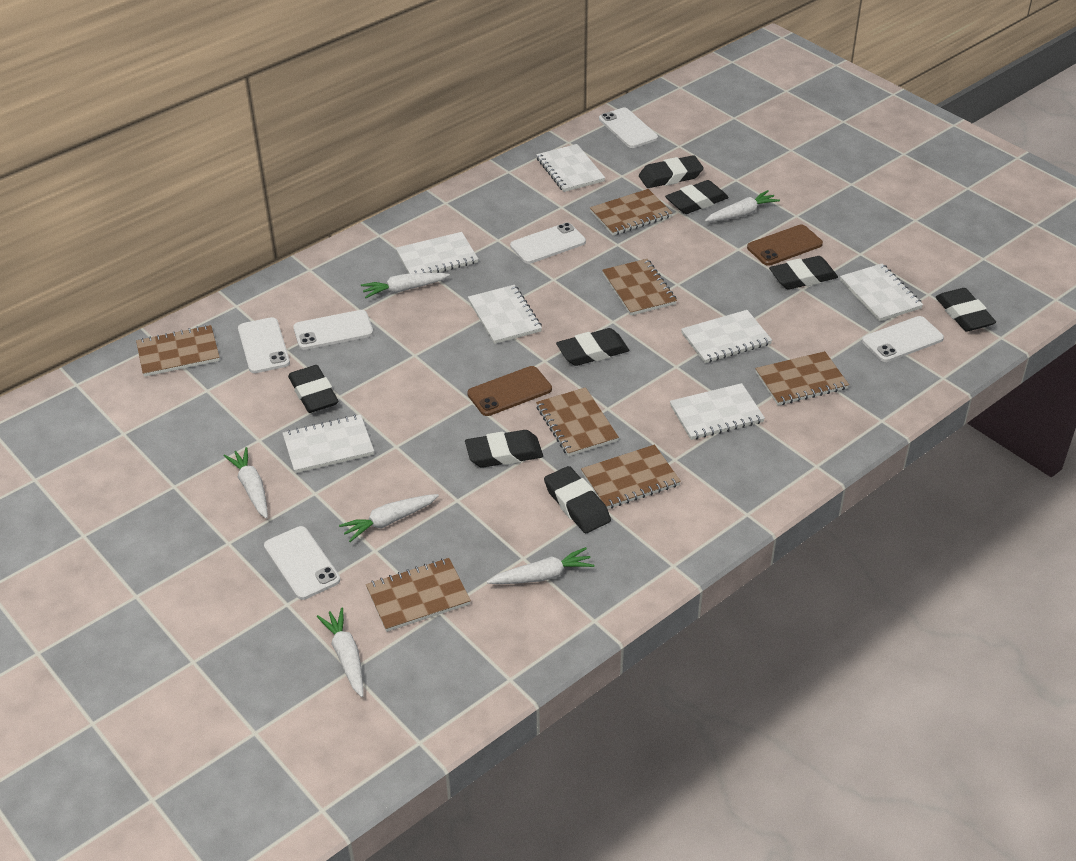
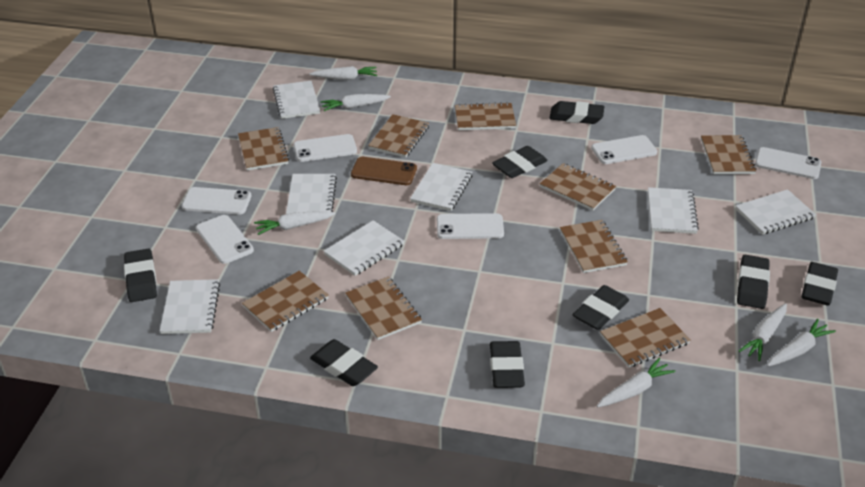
brown notebook: [136,325,220,377] [366,558,471,632] [536,387,619,456] [581,445,681,509] [590,189,672,236] [602,259,677,315] [755,351,849,406] = 7 -> [238,127,289,171] [242,271,329,332] [345,276,422,340] [368,114,429,158] [455,102,516,130] [540,163,616,211] [560,220,628,273] [600,308,691,368] [701,135,757,174] = 9
brown phone: [467,366,552,416] [747,225,823,266] = 2 -> [351,157,417,185] = 1

